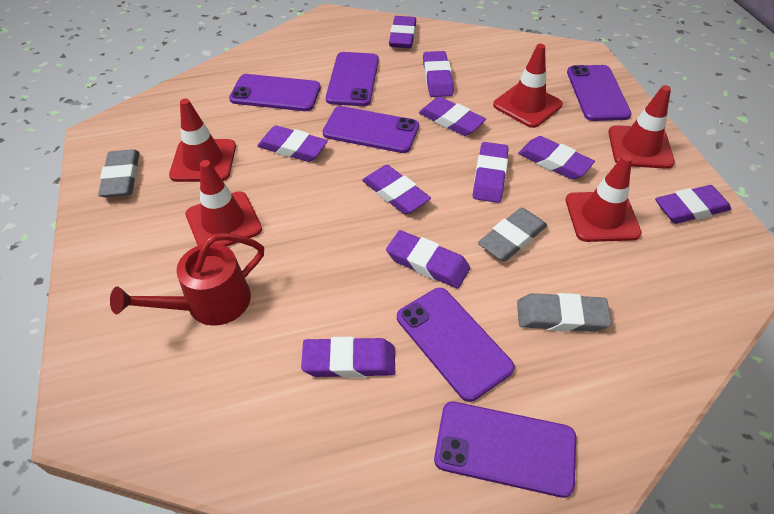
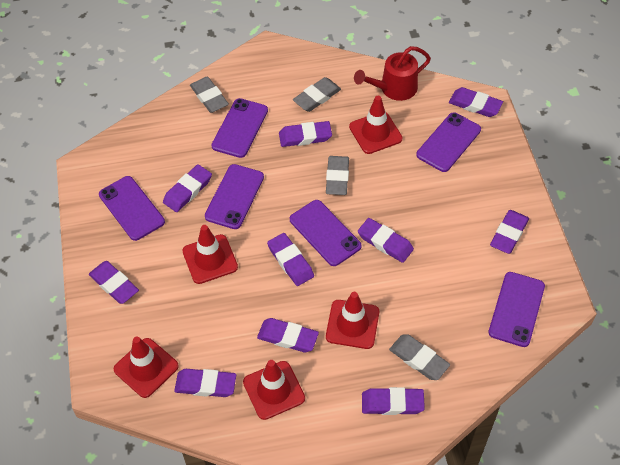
grey eraser: [98,149,139,197] [478,207,547,262] [517,293,612,332] = 3 -> [190,77,229,113] [293,77,341,112] [326,156,349,195] [389,334,450,380] = 4

